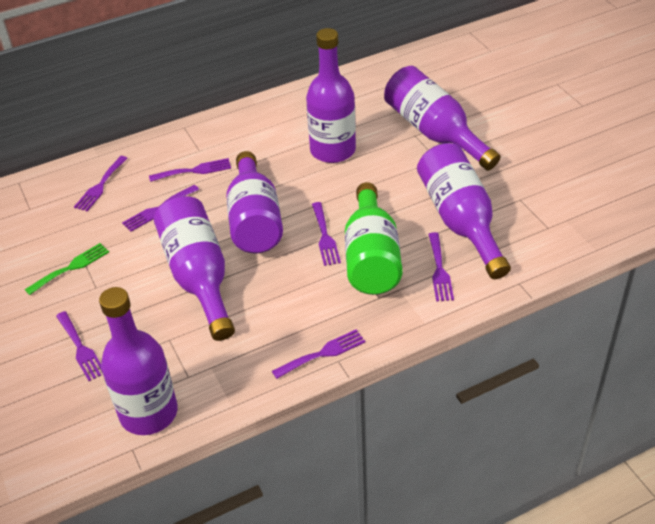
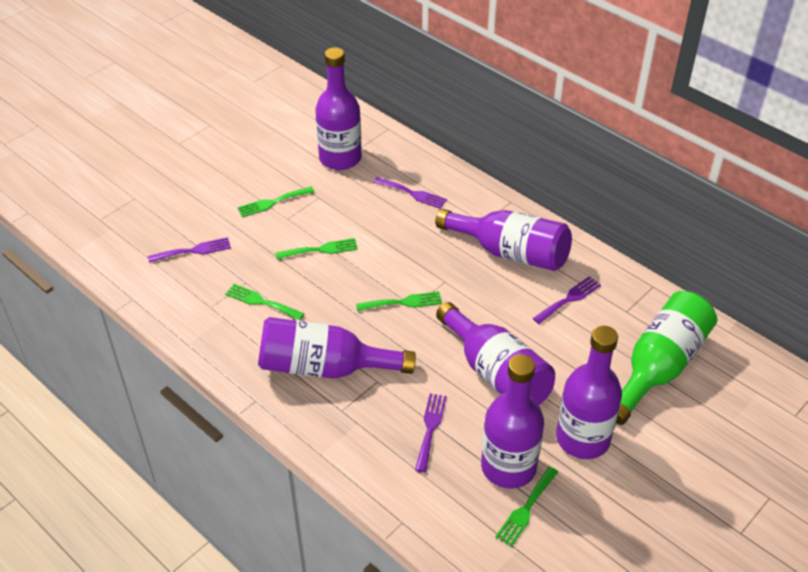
green fork: [25,243,109,295] = 1 -> [225,284,304,320] [237,186,314,217] [275,238,358,259] [356,291,442,311] [495,466,558,547] = 5
purple fork: [56,311,102,381] [74,156,128,211] [122,185,199,232] [149,158,231,182] [272,329,366,379] [312,202,341,266] [428,232,454,302] = 7 -> [148,237,231,263] [373,177,447,209] [415,393,447,472] [533,276,601,324] = 4

